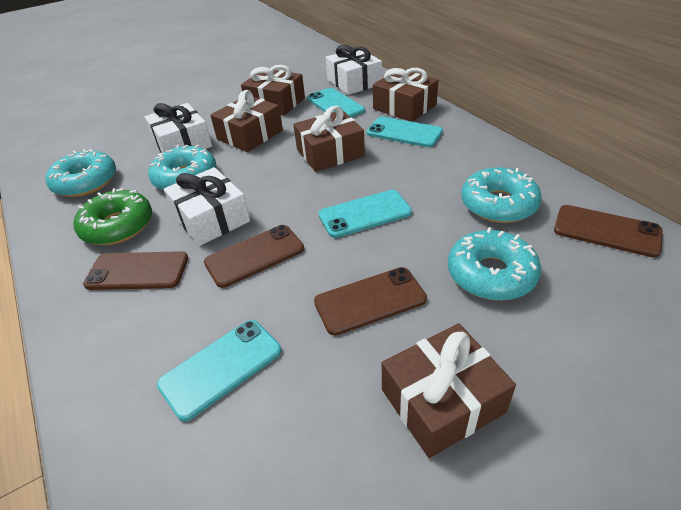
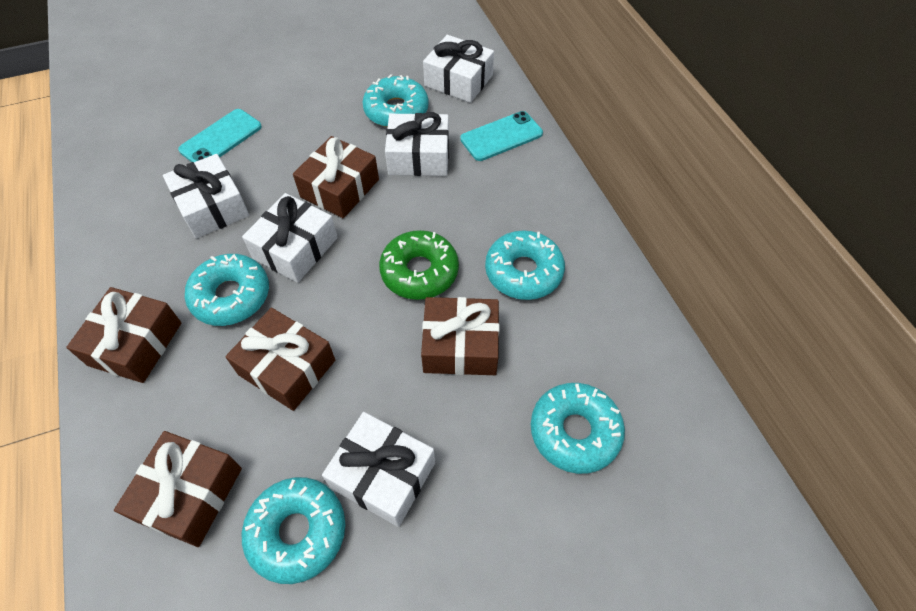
brown phone: [83,251,188,290] [204,225,304,288] [314,267,427,336] [554,205,663,258] = 4 -> none = 0
turquoise donut: [45,149,116,197] [148,145,217,190] [448,227,541,301] [461,167,542,223] = 4 -> [185,254,269,326] [242,477,345,584] [362,74,429,127] [485,230,565,300] [531,383,625,474] = 5
turquoise phone: [157,320,281,421] [307,88,365,118] [319,190,412,238] [366,117,443,147] = 4 -> [178,109,262,162] [460,111,543,161] = 2
white gift: [145,103,212,153] [164,167,250,246] [326,45,382,95] = 3 -> [163,154,249,239] [242,193,338,283] [322,412,435,527] [385,112,449,176] [423,35,494,103] = 5

